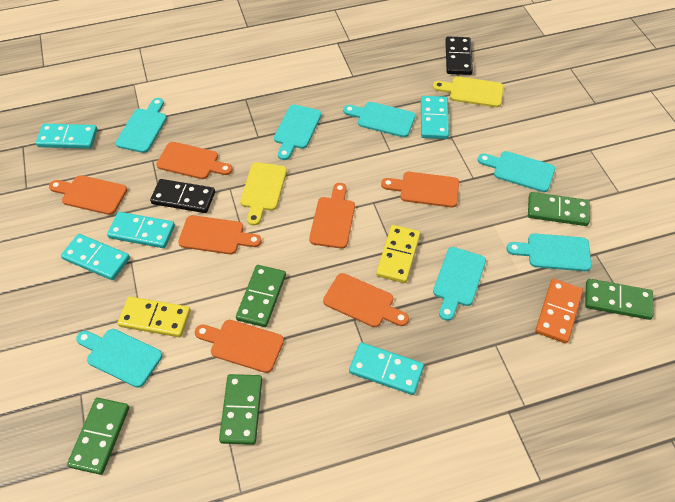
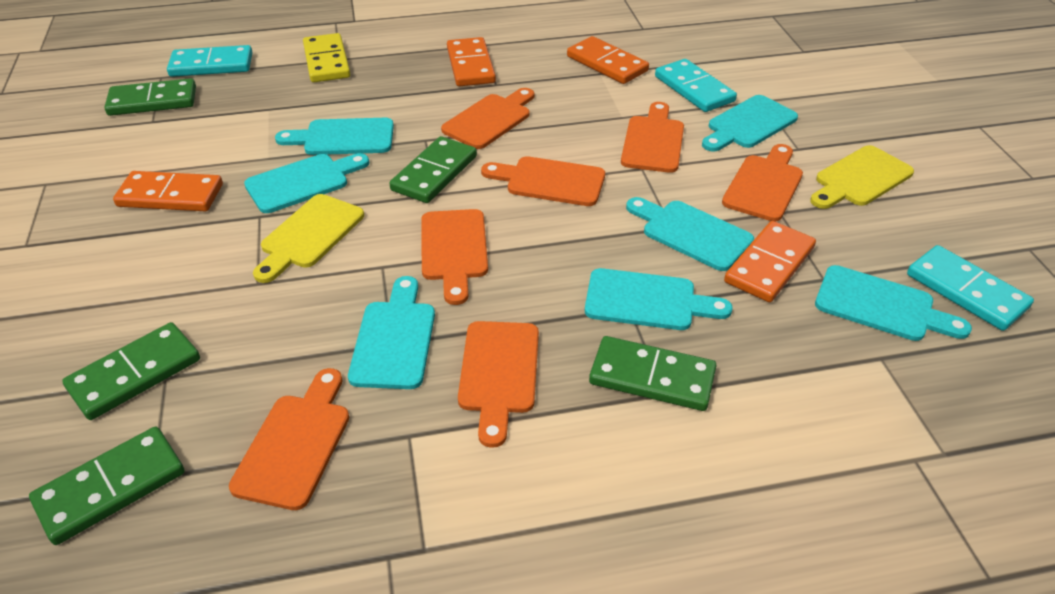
black domino: [150,179,215,213] [445,37,473,75] = 2 -> none = 0
orange domino: [535,279,583,343] = 1 -> [113,171,223,211] [447,37,496,86] [567,36,649,84] [724,221,816,302] = 4
turquoise domino: [36,124,97,149] [61,234,130,280] [107,212,175,248] [349,343,424,395] [421,96,449,139] = 5 -> [167,45,253,77] [655,59,737,112] [907,245,1034,331] = 3
yellow domino: [118,296,191,337] [376,225,421,283] = 2 -> [303,33,350,82] = 1

